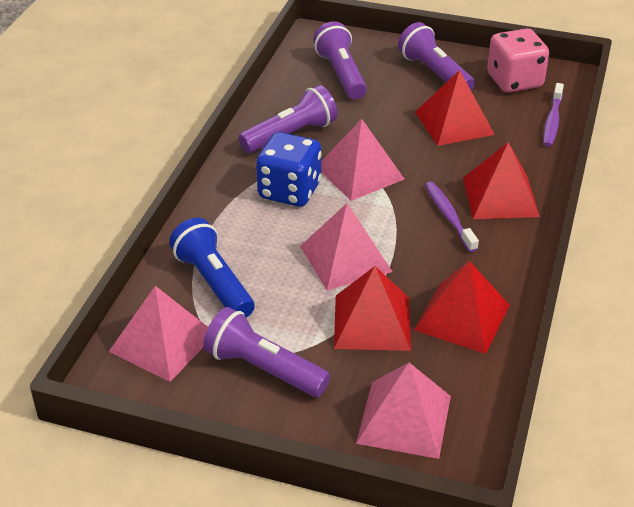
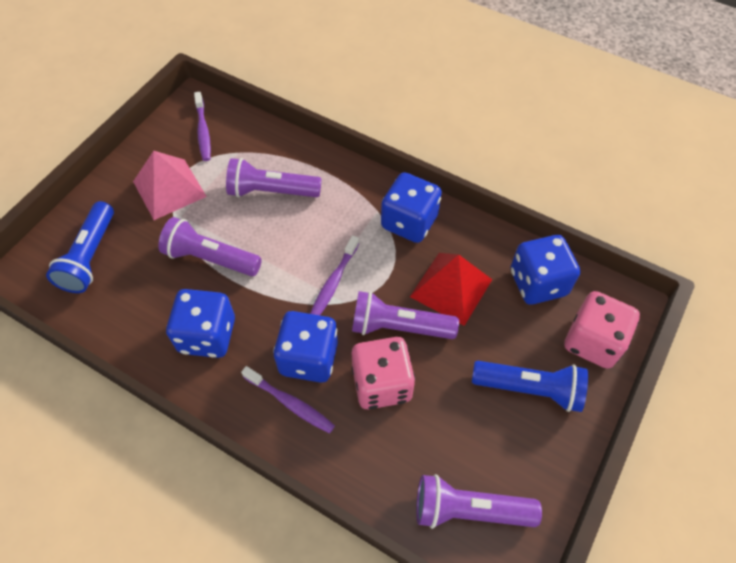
blue dice: [256,132,321,207] = 1 -> [166,289,235,358] [273,311,338,383] [381,172,442,243] [510,235,580,305] = 4
blue flashlight: [169,218,255,317] = 1 -> [46,201,114,293] [472,361,588,412] = 2
pink dice: [487,28,549,93] = 1 -> [351,337,415,409] [564,291,640,369] = 2
pink pyramid: [109,286,208,382] [300,203,393,290] [321,119,404,201] [356,363,451,459] = 4 -> [133,151,207,220] = 1
purple toothbrush: [425,182,479,252] [543,83,564,147] = 2 -> [194,92,211,161] [241,366,335,434] [310,235,359,315] = 3
red pyramid: [334,266,411,351] [414,261,510,354] [415,70,495,146] [463,142,540,219] = 4 -> [410,253,492,326] = 1

